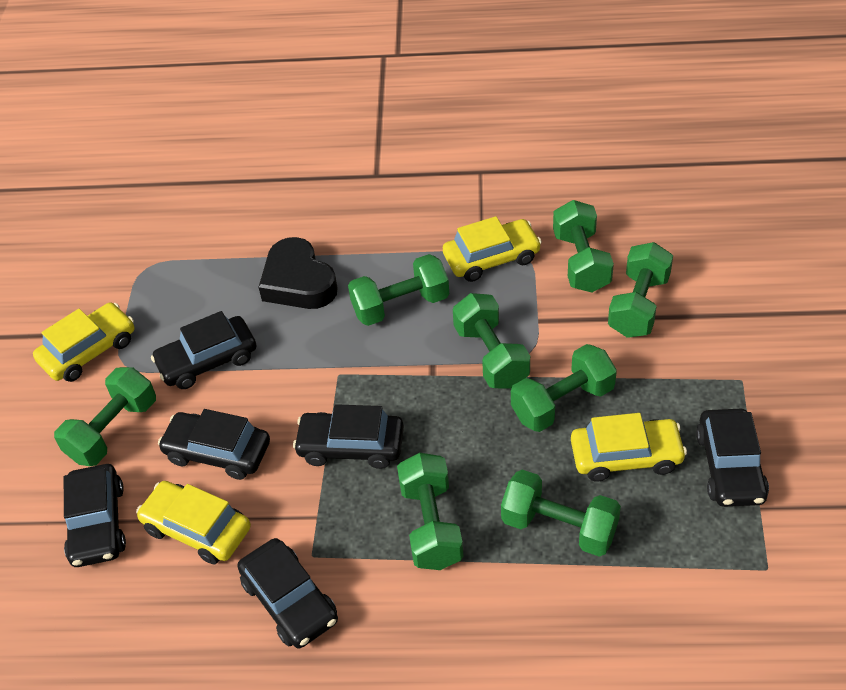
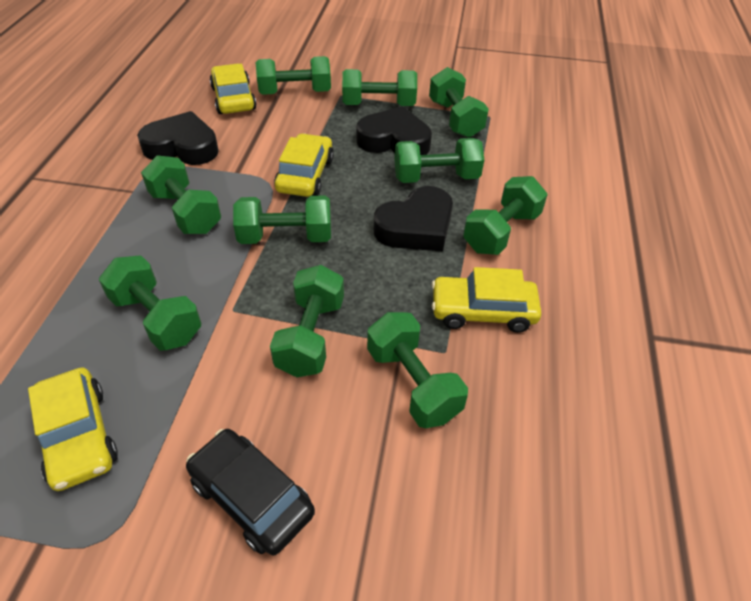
black car: [64,464,126,567] [151,311,256,389] [158,409,270,480] [237,538,338,648] [293,404,404,469] [696,409,769,507] = 6 -> [186,429,315,555] = 1
black heart: [259,237,338,309] = 1 -> [137,111,219,165] [356,106,432,155] [374,186,453,251] = 3
green dumbbell: [54,367,156,466] [348,254,449,326] [397,453,464,570] [453,293,530,389] [501,470,621,557] [511,344,617,432] [553,200,614,293] [608,242,673,338] = 8 -> [99,255,201,351] [141,155,221,234] [233,195,331,244] [256,56,331,95] [270,265,344,377] [342,69,417,106] [367,312,468,428] [394,138,484,183] [429,67,489,138] [463,176,548,255] = 10

